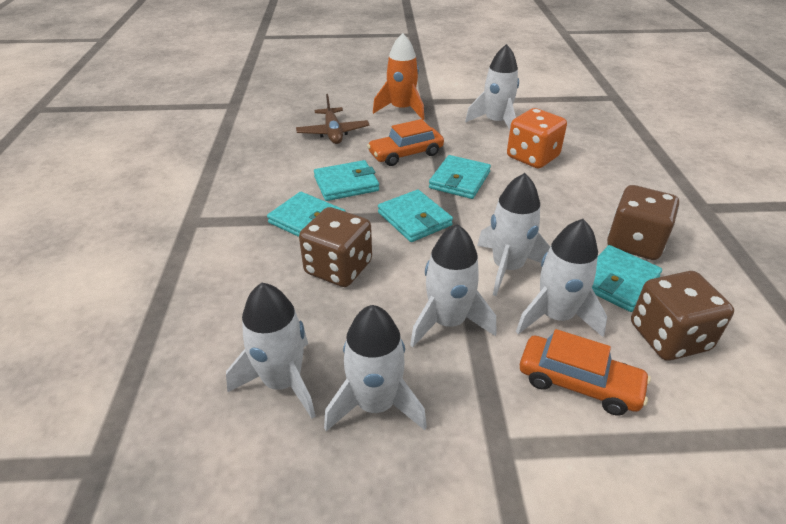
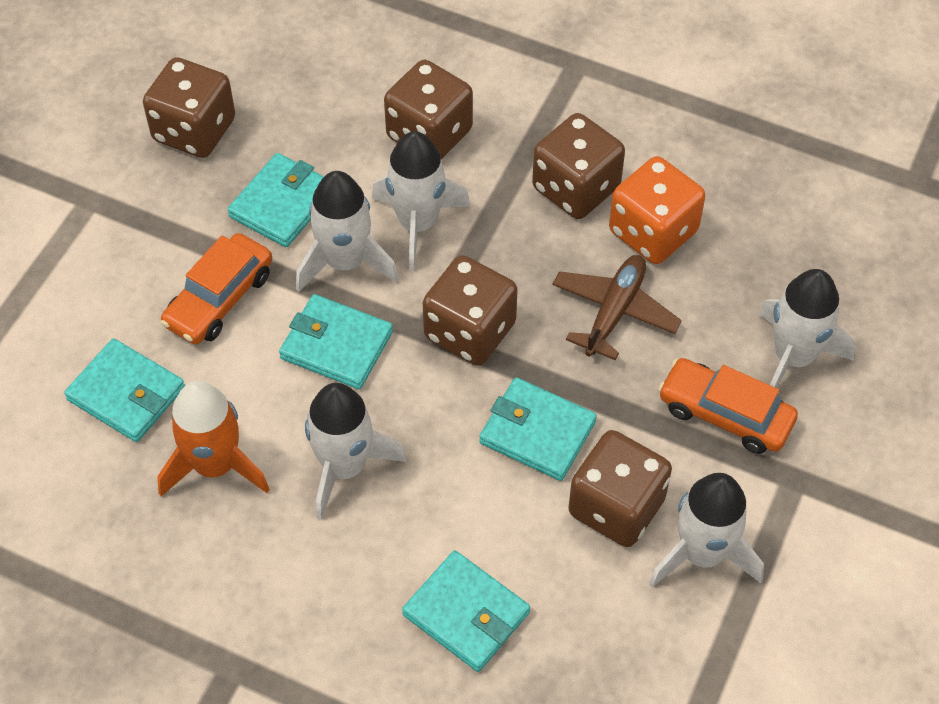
brown dice: [299,207,372,287] [607,185,679,260] [631,271,734,361] = 3 -> [143,57,235,158] [384,60,473,159] [423,255,518,366] [532,113,625,219] [569,430,672,547] = 5
white rocket: [226,283,316,418] [324,305,427,431] [410,224,496,347] [465,44,519,130] [477,173,550,296] [516,219,607,337] = 6 -> [296,171,398,292] [305,383,407,520] [372,131,471,271] [649,473,764,587] [759,269,855,388] = 5

